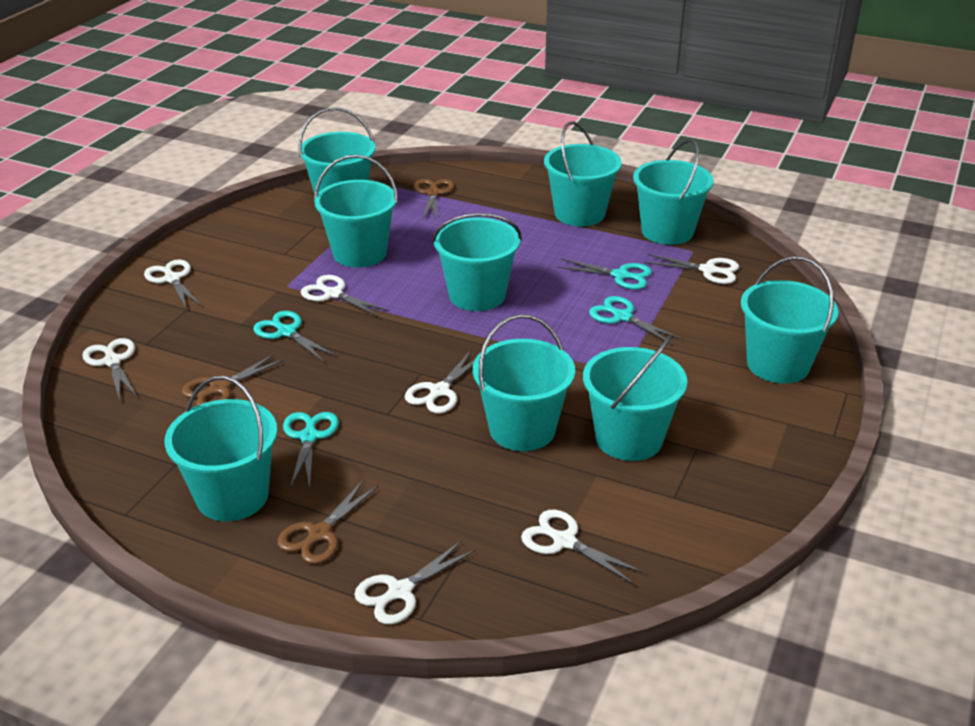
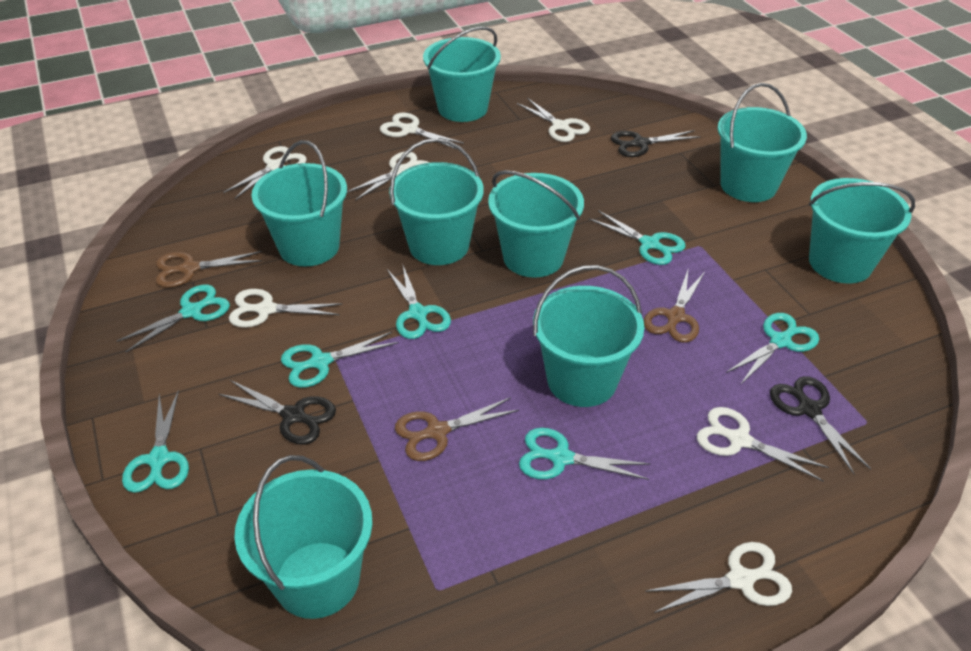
black scissors: none = 0 -> [219,380,336,445] [611,130,701,157] [770,376,871,474] = 3
turquoise bucket: [164,376,277,521] [298,107,375,194] [314,155,398,267] [432,213,522,311] [473,314,575,451] [544,121,622,226] [583,336,687,461] [633,139,714,245] [741,256,838,384] = 9 -> [234,455,373,619] [251,140,347,267] [389,138,484,265] [423,27,501,122] [488,170,584,277] [533,265,645,407] [718,83,807,202] [809,178,915,284] = 8
turquoise scissors: [253,311,337,362] [283,412,339,488] [557,258,652,290] [589,296,683,345] = 4 -> [117,285,230,352] [122,390,189,493] [281,332,399,388] [387,263,451,339] [519,428,650,480] [589,210,686,265] [726,313,819,384] = 7

